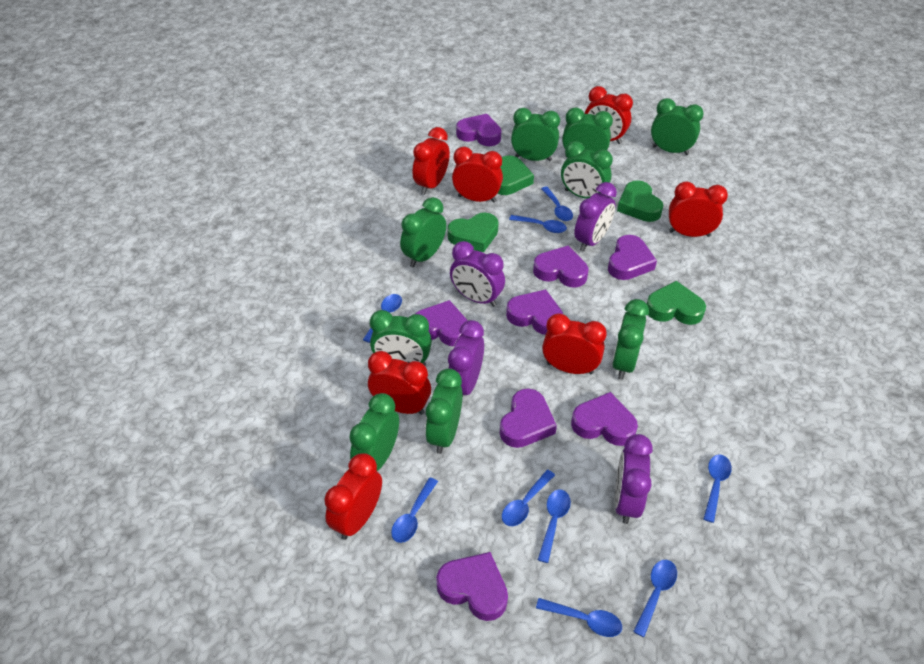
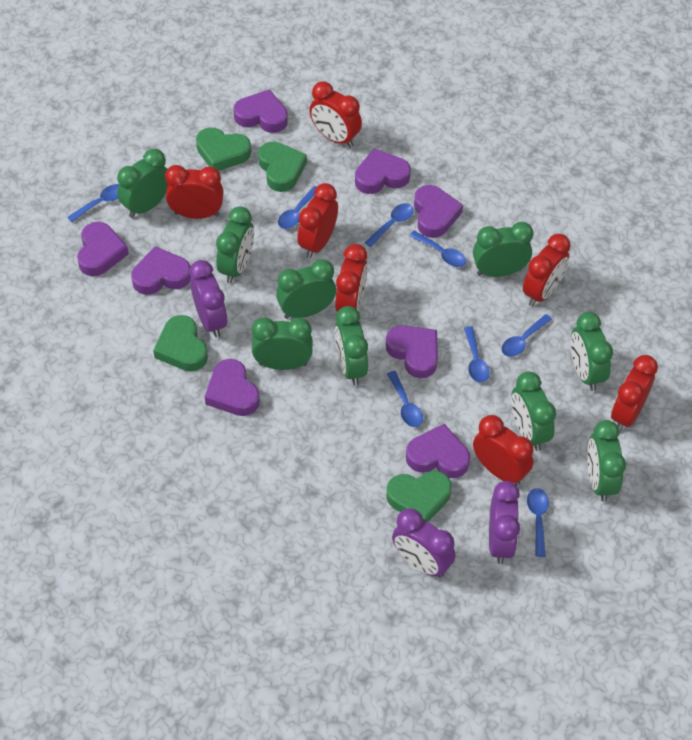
blue spoon: [363,294,402,343] [391,478,438,543] [502,470,555,526] [509,215,567,233] [536,598,622,637] [538,489,571,563] [541,187,573,221] [633,560,677,637] [704,454,732,523] = 9 -> [68,184,119,222] [278,186,317,229] [364,203,414,247] [387,371,423,427] [409,231,466,267] [464,326,490,383] [501,314,552,357] [527,488,549,557] = 8
purple clock: [448,320,484,398] [450,241,505,307] [574,182,617,252] [615,434,653,524] = 4 -> [190,260,228,338] [392,508,455,578] [489,481,520,564] = 3

